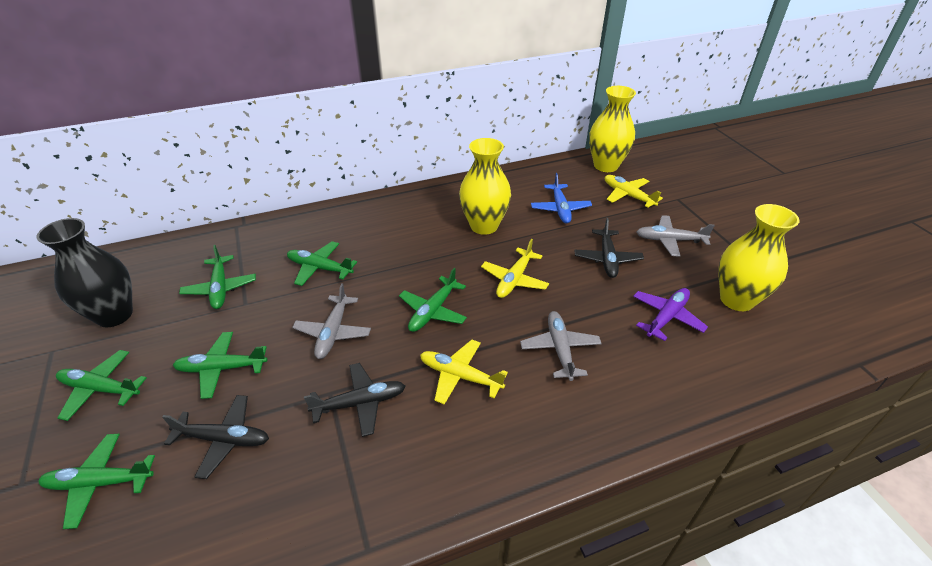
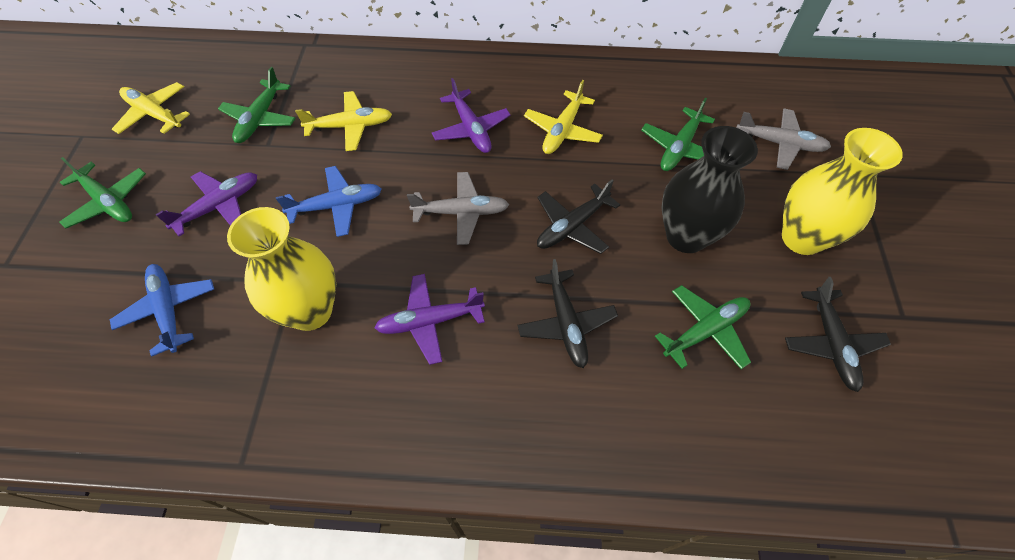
blue plane: [531,173,592,223] = 1 -> [110,264,214,357] [276,166,382,237] = 2
green plane: [38,434,155,529] [56,350,147,421] [173,332,268,399] [179,245,256,309] [287,241,357,286] [399,268,467,332] = 6 -> [59,157,146,228] [218,67,296,143] [641,98,715,171] [655,285,751,369] = 4
grey plane: [292,283,371,359] [520,311,602,381] [637,215,715,257] = 3 -> [407,172,509,245] [736,108,831,170] = 2
purple plane: [633,288,708,341] = 1 -> [155,171,257,236] [374,274,485,365] [432,78,511,153] = 3
yellow vase: [459,138,511,235] [589,86,636,172] [718,204,800,311] = 3 -> [227,207,336,331] [782,128,903,255] = 2

